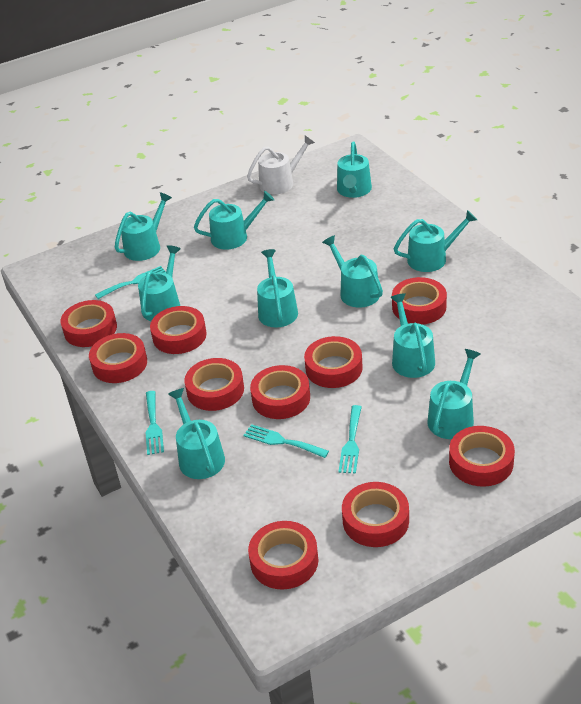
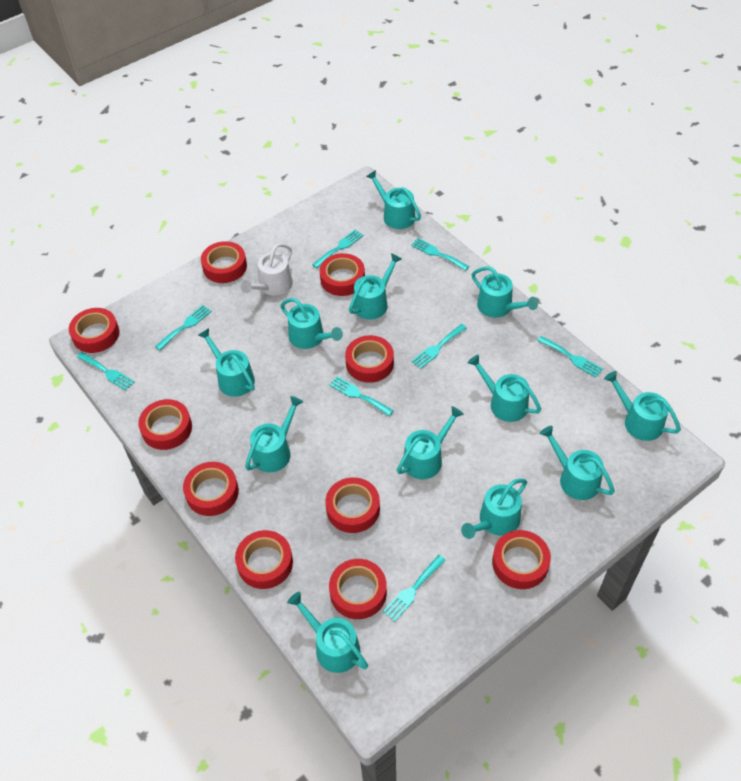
turquoise fork: [95,266,166,299] [145,391,164,455] [243,424,329,458] [338,405,362,474] = 4 -> [77,352,135,391] [155,305,212,350] [312,230,364,268] [329,376,394,416] [383,555,446,622] [411,238,469,271] [411,324,467,369] [537,336,603,378] = 8
turquoise watering can: [115,192,172,261] [138,245,181,321] [168,388,225,479] [194,191,274,250] [257,249,298,327] [322,235,383,308] [337,142,372,198] [390,293,435,378] [394,210,477,272] [427,349,481,439] = 10 -> [198,328,255,397] [245,396,303,472] [280,298,343,349] [287,592,368,673] [349,253,402,320] [366,170,421,229] [397,406,464,479] [461,479,527,539] [468,355,541,422] [472,266,538,318] [540,426,615,500] [604,371,681,441] = 12

